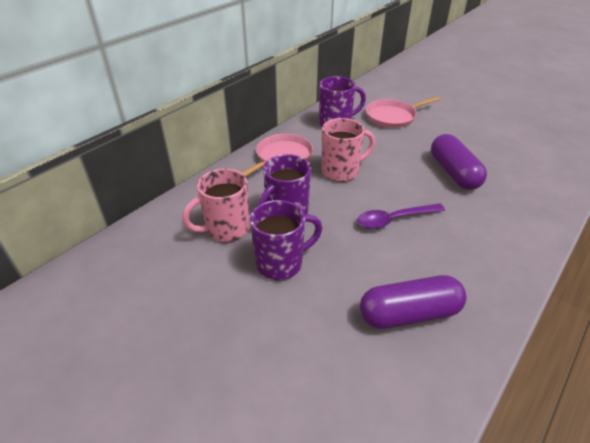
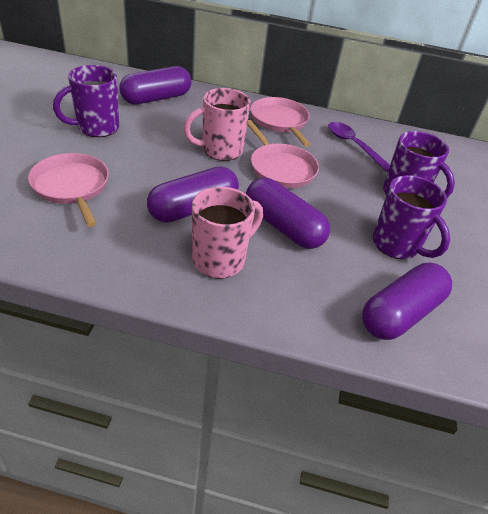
pink pan: [242,134,313,176] [366,97,440,128] = 2 -> [28,153,109,227] [247,120,319,188] [250,97,311,147] = 3
purple capsule: [360,275,466,329] [431,134,487,190] = 2 -> [119,66,191,105] [147,166,239,223] [246,178,330,249] [362,263,452,340] = 4

